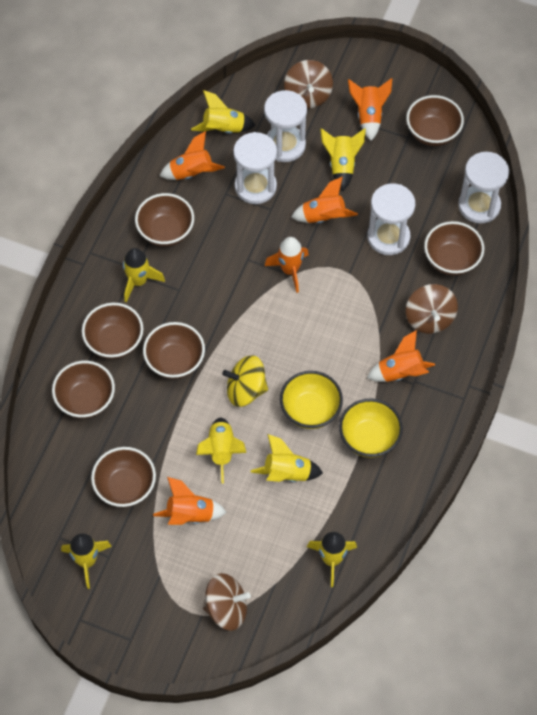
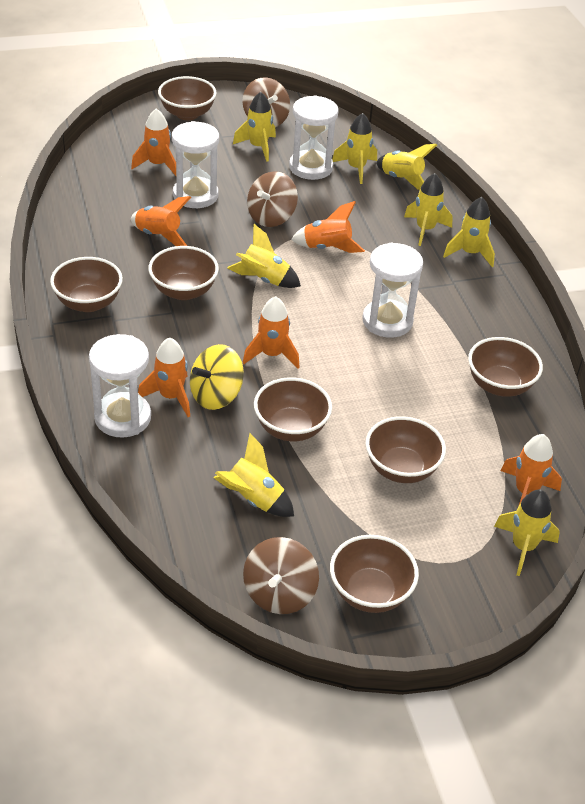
yellow bowl: [280,371,343,429] [339,399,403,458] = 2 -> none = 0
yellow rocket: [61,533,112,589] [123,248,165,302] [191,90,256,134] [196,418,246,484] [251,434,323,482] [307,532,357,587] [320,128,366,191] = 7 -> [214,433,294,517] [227,224,301,288] [233,92,276,162] [332,113,377,184] [376,144,437,190] [404,173,453,246] [443,197,495,267] [494,490,560,576] = 8

